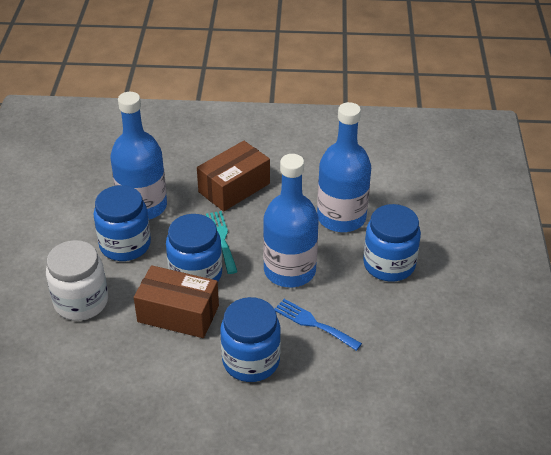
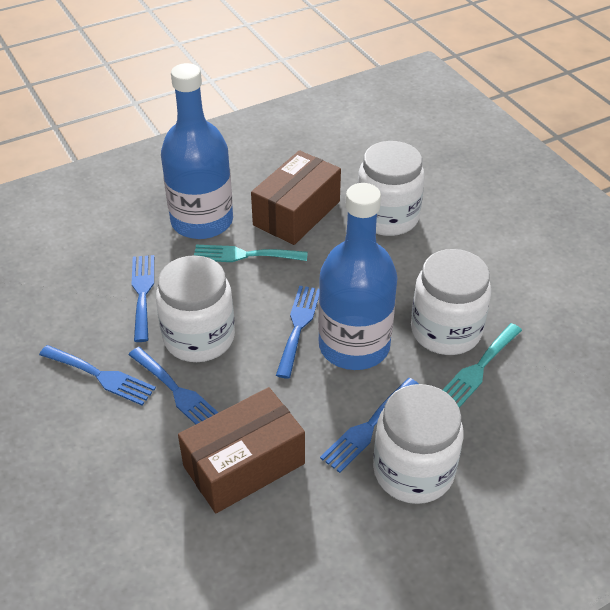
blue bottle: [110,92,167,220] [263,154,319,287] [317,102,371,232] = 3 -> [161,63,233,239] [318,183,398,370] = 2
blue fork: [274,299,362,351] = 1 -> [39,345,156,405] [128,347,219,425] [132,255,154,342] [276,286,319,379] [320,378,419,473] = 5
blue jar: [93,185,151,261] [166,214,222,281] [220,297,281,382] [363,204,421,282] = 4 -> none = 0
turquoise fork: [206,211,238,274] = 1 -> [194,245,308,262] [443,323,522,408] = 2
white jar: [46,240,108,321] = 1 -> [156,255,235,362] [358,141,425,236] [373,384,464,504] [411,249,491,355] = 4

